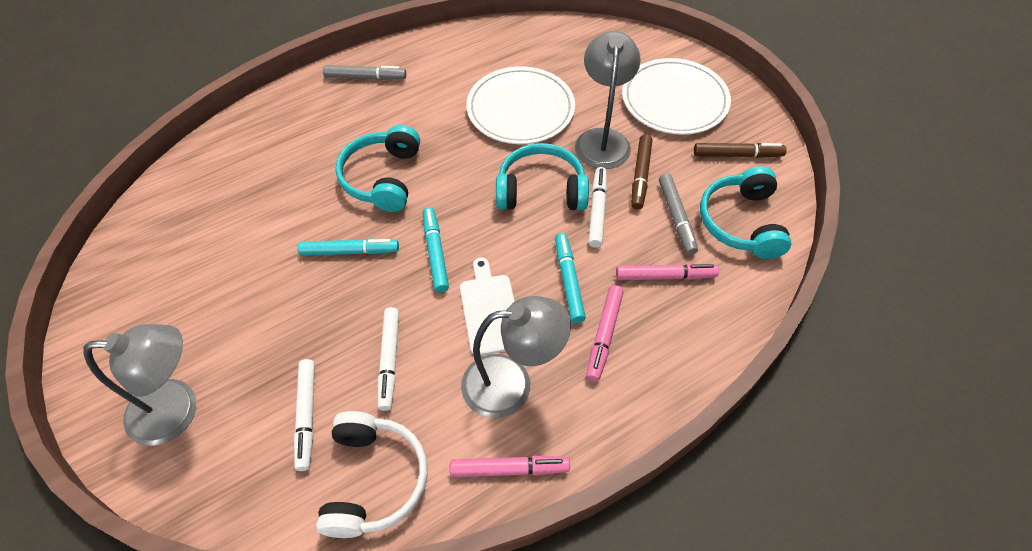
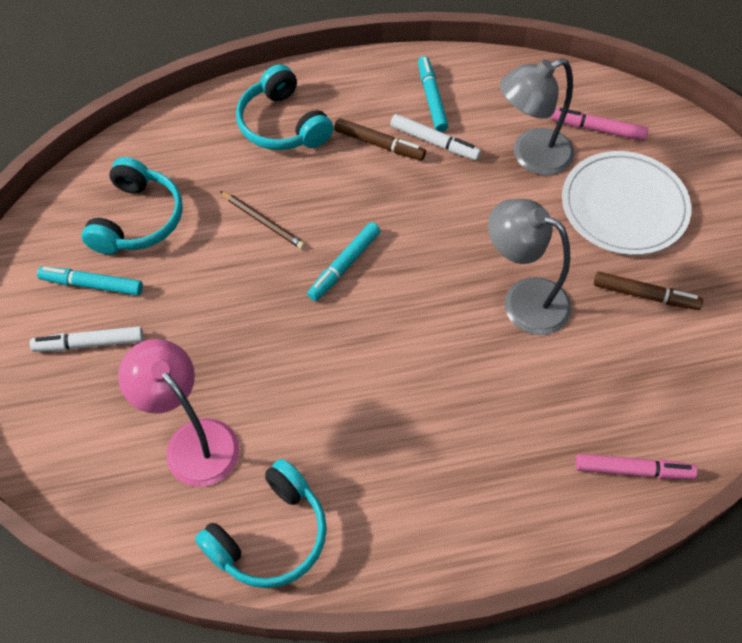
brown pencil: none = 0 -> [220,191,305,249] = 1
grey lamp: [83,324,196,446] [461,296,571,418] [575,31,641,169] = 3 -> [488,199,572,335] [500,59,574,175] = 2
grey marker: [323,65,406,80] [659,174,698,255] = 2 -> none = 0
pink lamp: none = 0 -> [118,339,239,487] = 1
pink marker: [450,456,570,477] [586,285,624,382] [616,263,719,280] = 3 -> [551,108,648,141] [575,454,698,479] = 2
white cutting board: [460,257,515,355] = 1 -> none = 0
white headphones: [316,411,428,538] = 1 -> none = 0
white marker: [294,359,315,471] [378,307,399,411] [588,167,607,248] = 3 -> [30,326,143,352] [390,114,481,160] = 2
white plate: [466,66,575,144] [622,58,731,135] = 2 -> [562,151,692,255] = 1

